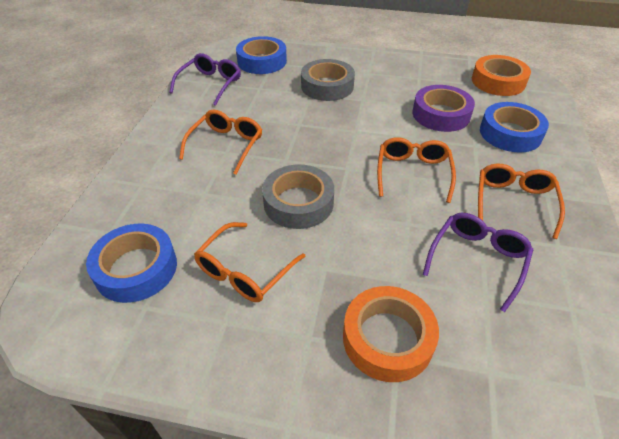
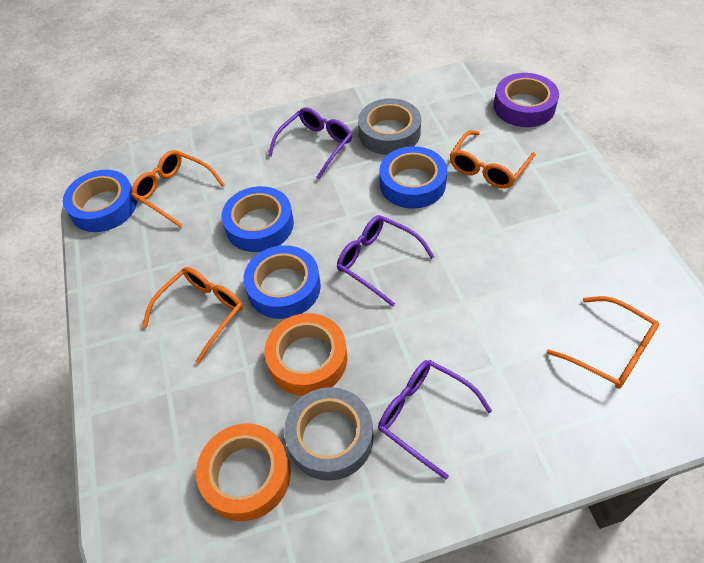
blue tape: [86,224,177,303] [236,36,287,74] [480,102,549,152] = 3 -> [63,170,137,232] [222,186,294,252] [243,245,321,319] [379,146,447,209] = 4
purple glasses: [169,53,241,106] [423,213,533,312] = 2 -> [268,107,352,180] [337,215,435,307] [378,360,492,480] = 3

